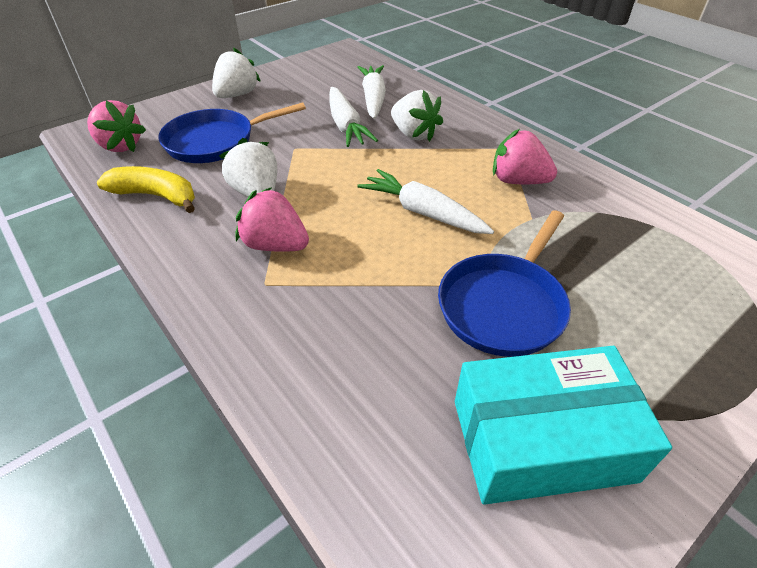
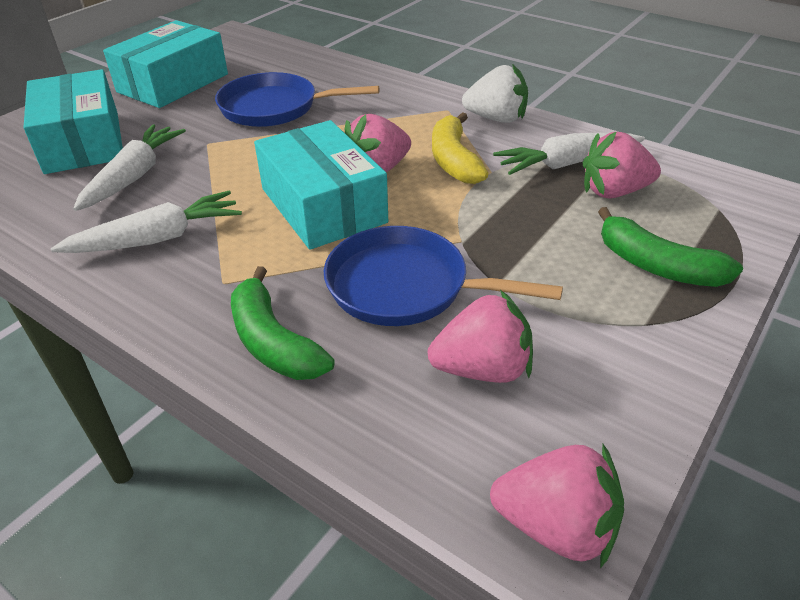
green banana: none = 0 -> [231,266,335,380] [598,207,743,287] = 2
pink strawberry: [87,100,146,152] [236,187,309,252] [493,129,557,184] = 3 -> [345,114,411,172] [427,290,533,383] [490,444,624,569] [583,132,661,199] = 4
turquoise box: [455,346,672,505] = 1 -> [24,69,123,174] [103,20,228,108] [254,120,388,250] = 3
white strawberry: [212,47,261,98] [219,138,277,197] [391,90,443,142] = 3 -> [462,64,528,123] = 1

